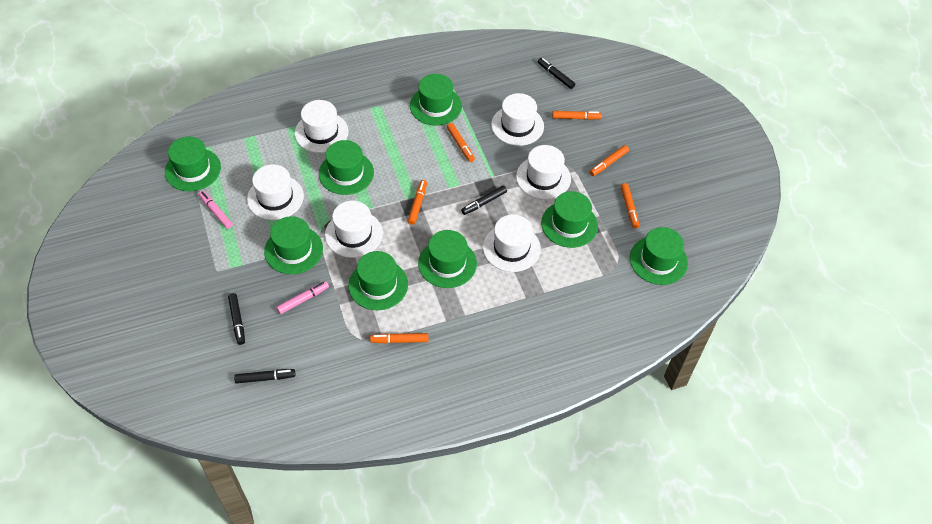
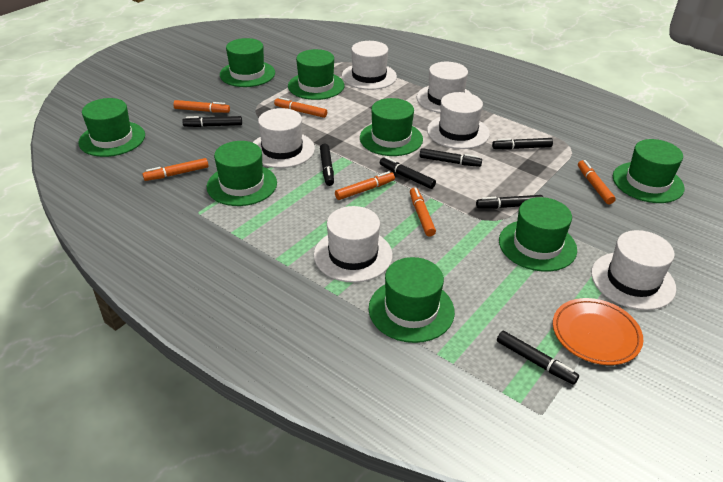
black marker: [228,293,245,345] [234,369,296,384] [461,185,507,215] [538,58,575,89] = 4 -> [182,116,242,127] [320,143,334,186] [380,157,436,189] [420,148,482,167] [476,195,543,209] [492,138,553,150] [497,331,579,385] = 7
orange plate: none = 0 -> [553,298,643,365] = 1
pink marker: [198,191,233,229] [276,281,329,314] = 2 -> none = 0

